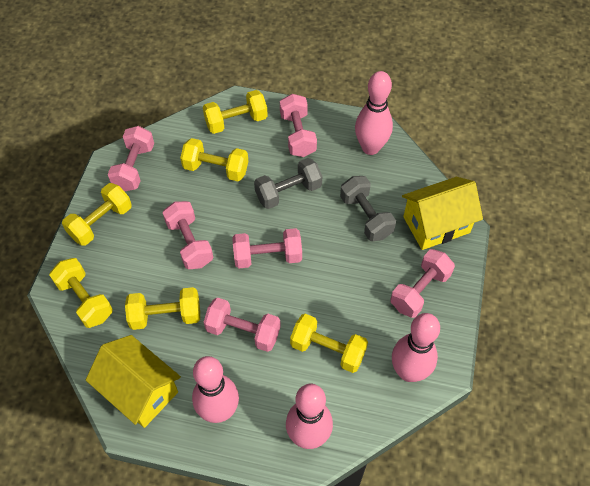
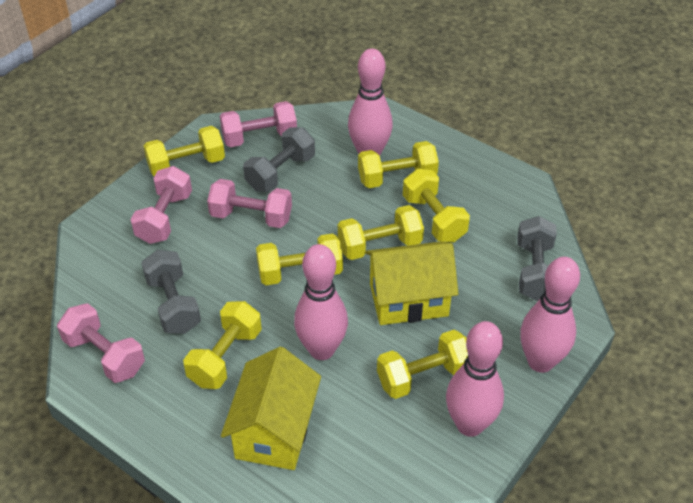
grey dumbbell: [254,158,322,209] [340,176,396,241] = 2 -> [141,250,201,334] [243,127,315,192] [517,216,557,301] = 3
pink dumbbell: [108,126,154,191] [162,201,213,269] [204,297,281,352] [232,228,302,268] [280,94,317,157] [390,249,455,318] = 6 -> [57,303,145,383] [130,166,192,244] [207,179,292,228] [220,101,297,147] = 4
yellow dumbbell: [49,258,113,328] [62,183,132,246] [125,287,200,330] [180,138,248,181] [203,90,268,134] [290,314,368,373] = 6 -> [144,126,225,176] [183,301,262,389] [256,233,343,285] [338,205,424,260] [358,141,439,188] [377,330,468,399] [403,169,470,242] = 7

